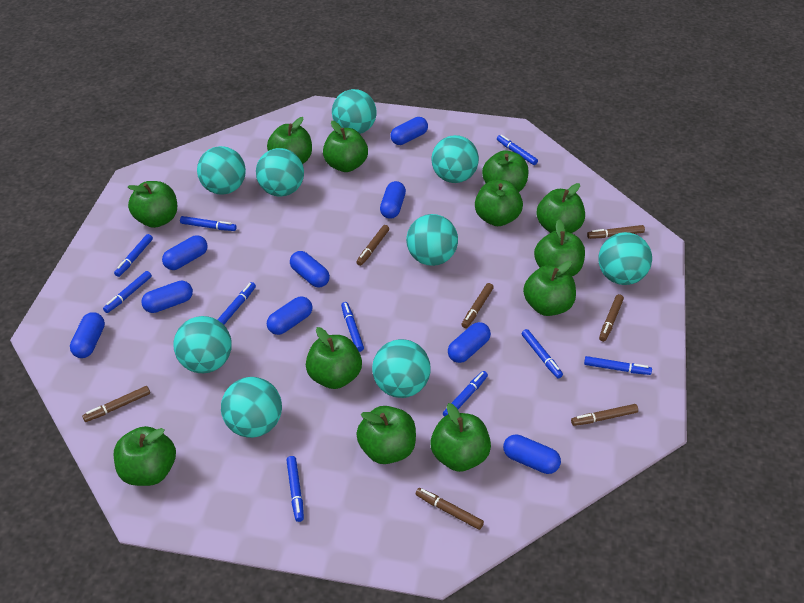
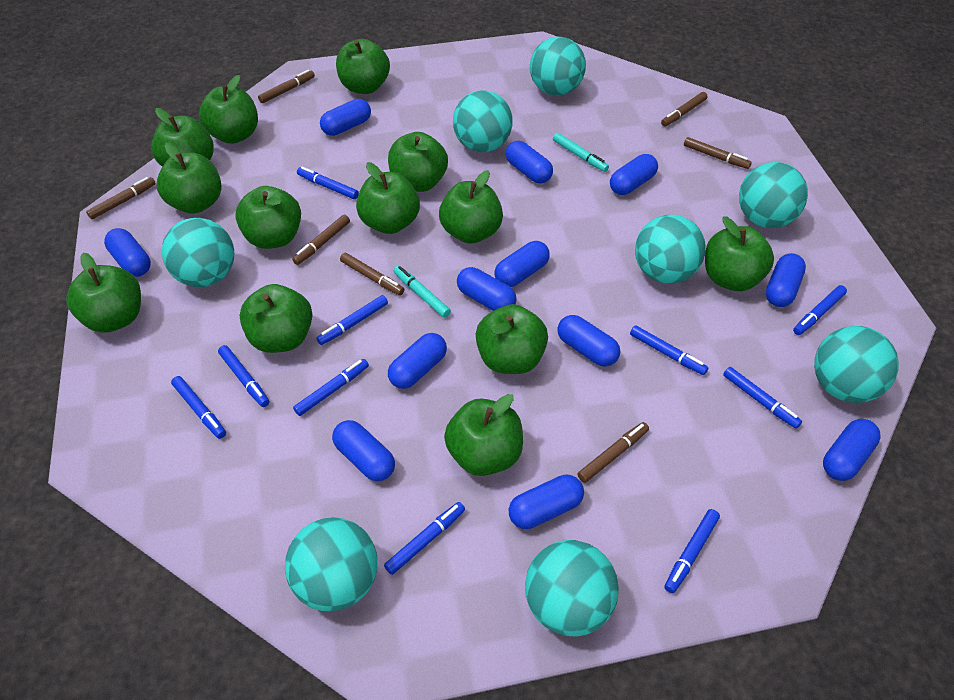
blue capsule: [70,312,105,358] [141,281,193,313] [162,235,208,270] [267,296,313,335] [290,251,330,287] [380,181,406,219] [390,117,428,145] [448,322,491,363] [503,434,561,474] = 9 -> [104,228,151,277] [320,99,371,136] [332,420,395,481] [388,333,447,389] [457,267,517,311] [494,241,550,287] [506,141,553,183] [509,474,584,529] [557,315,620,367] [610,154,658,195] [766,253,806,307] [823,419,881,481] = 12
green apple: [114,426,176,486] [128,181,177,228] [267,117,312,164] [306,327,362,389] [323,121,368,172] [356,406,416,464] [430,403,491,472] [475,180,523,226] [482,150,529,192] [523,261,576,316] [534,219,585,276] [536,183,585,233] = 12 -> [66,253,141,333] [151,108,214,167] [157,143,222,214] [199,75,258,144] [235,186,301,249] [240,284,312,353] [336,39,390,94] [356,162,420,234] [388,132,448,192] [439,170,503,244] [444,394,523,476] [476,304,548,374] [705,216,774,291] = 13
turquoise ball: [174,316,232,373] [197,146,246,195] [221,377,282,438] [256,148,304,197] [332,89,377,134] [372,339,431,398] [406,214,458,266] [431,135,479,183] [598,232,652,285] = 9 -> [161,218,234,287] [285,517,377,612] [453,90,513,152] [525,540,619,637] [530,37,586,96] [635,215,706,284] [739,162,808,228] [814,326,899,403] = 8
turquoise marker: none = 0 -> [394,266,451,318] [553,133,609,172] = 2

